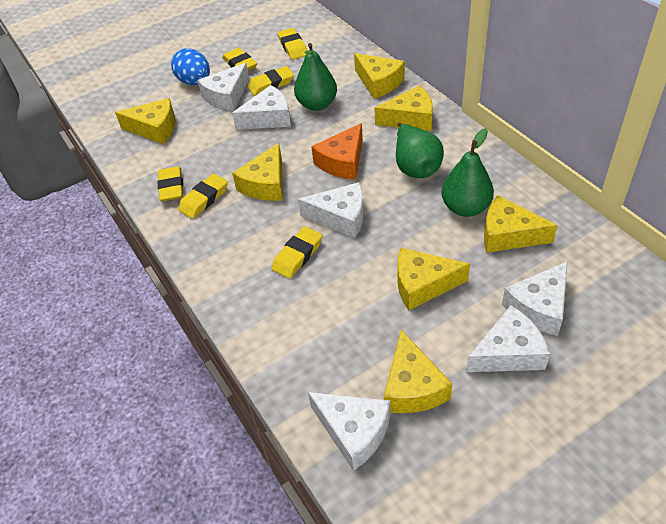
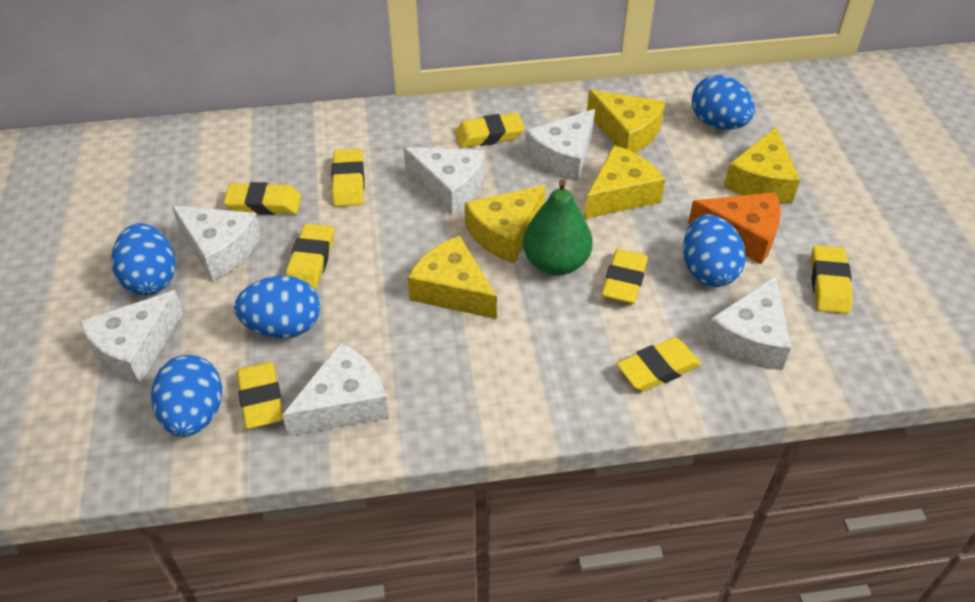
blue egg: [171,48,210,85] = 1 -> [111,223,176,296] [151,355,222,437] [234,276,320,338] [683,214,746,287] [692,75,755,130] = 5
green pear: [294,43,337,111] [396,122,444,178] [442,128,494,217] = 3 -> [523,179,593,276] = 1
yellow cheese: [115,98,176,144] [232,143,283,201] [354,53,405,99] [375,85,433,131] [384,330,452,413] [397,248,470,311] [484,195,558,253] = 7 -> [407,236,497,319] [465,185,546,263] [584,145,666,219] [587,90,665,153] [724,127,800,203] = 5
yellow eraser: [157,166,183,201] [178,174,228,219] [222,48,257,71] [247,66,294,96] [271,226,322,279] [278,28,307,60] = 6 -> [224,182,301,215] [237,362,283,429] [286,224,334,289] [331,149,365,207] [455,113,525,148] [601,249,648,304] [617,337,701,392] [811,245,853,314] = 8

